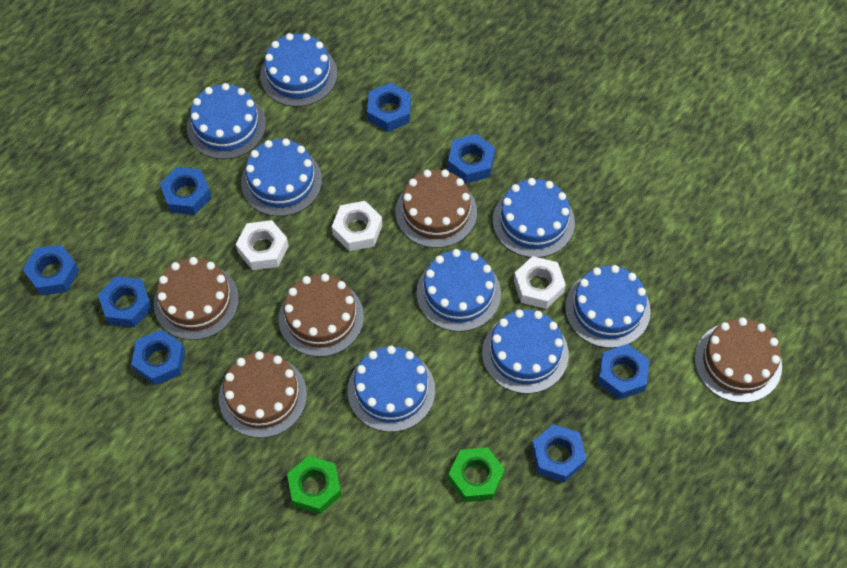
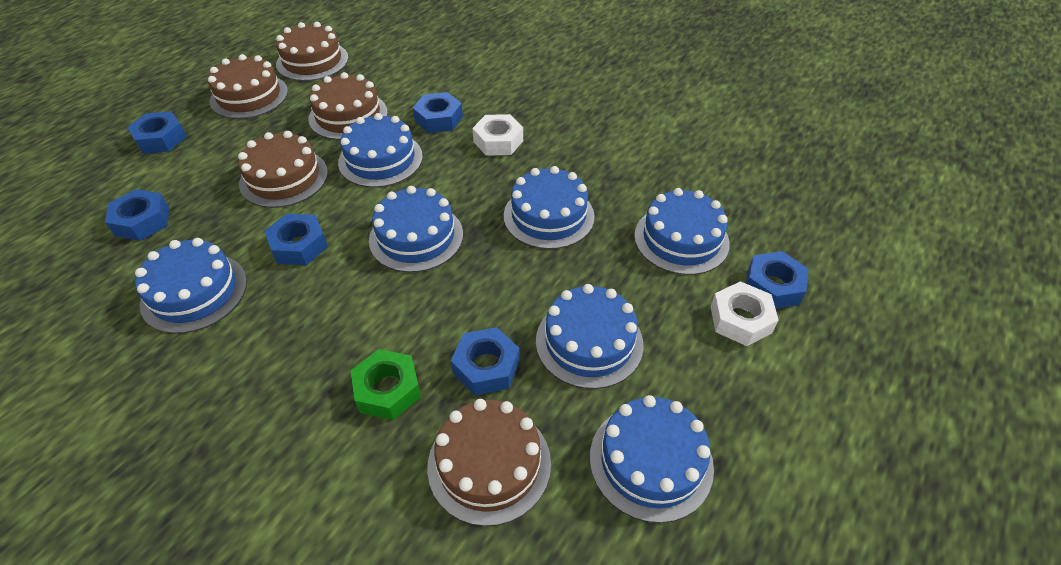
blue cake: [187,83,266,159] [241,138,322,216] [260,33,337,107] [348,346,435,432] [416,249,501,332] [482,309,569,394] [493,178,575,258] [565,265,651,348] = 8 -> [135,238,247,334] [338,113,423,188] [369,186,463,272] [504,166,595,249] [536,284,644,389] [590,395,714,523] [634,188,730,275] = 7
blue nut: [23,245,79,296] [98,276,153,327] [131,329,185,386] [160,167,212,215] [367,83,411,132] [448,134,495,184] [531,424,586,482] [598,344,650,400] = 8 -> [105,189,169,241] [127,111,187,154] [265,214,328,265] [413,92,463,133] [451,327,520,395] [746,251,808,309] = 6
green nut: [287,456,342,514] [448,447,505,502] = 2 -> [350,349,421,420] = 1
white nut: [236,220,289,270] [332,201,382,251] [514,256,566,309] = 3 -> [472,114,523,156] [711,281,779,346] = 2

